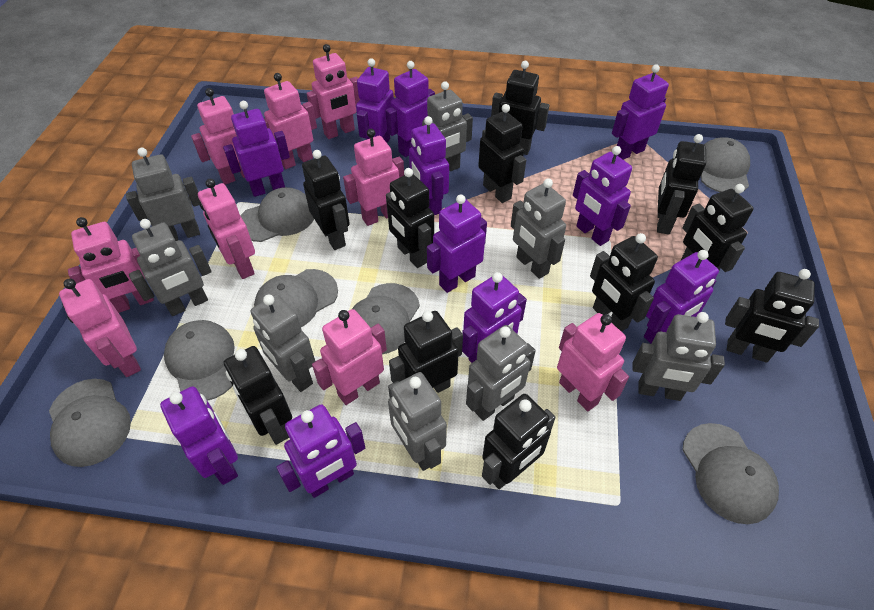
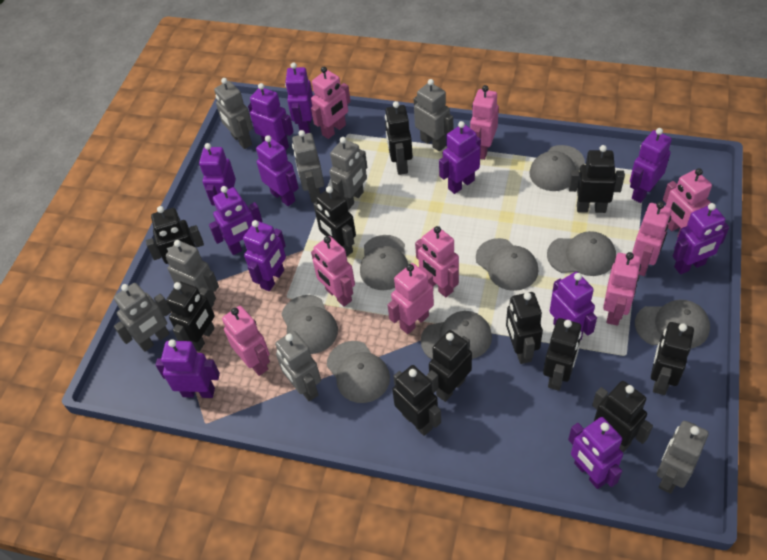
grey cap: [49,379,131,467] [164,320,235,401] [241,187,314,242] [254,269,338,327] [352,283,420,354] [682,423,779,524] [701,137,750,192] = 7 -> [282,295,338,354] [327,341,390,403] [360,235,408,290] [421,311,492,359] [476,238,538,291] [529,145,585,191] [547,231,616,276] [635,300,710,348] = 8
purple robot: [160,386,238,485] [223,101,290,197] [276,404,365,498] [356,58,394,143] [386,61,435,157] [409,116,449,215] [427,194,487,293] [462,272,527,363] [573,146,632,246] [612,64,669,160] [644,250,719,344] = 11 -> [156,339,220,398] [199,143,236,206] [209,186,263,255] [243,220,286,291] [248,83,294,150] [256,135,299,206] [285,62,313,134] [439,121,481,194] [550,272,597,340] [568,417,623,489] [630,128,672,203] [673,203,729,274] = 12

